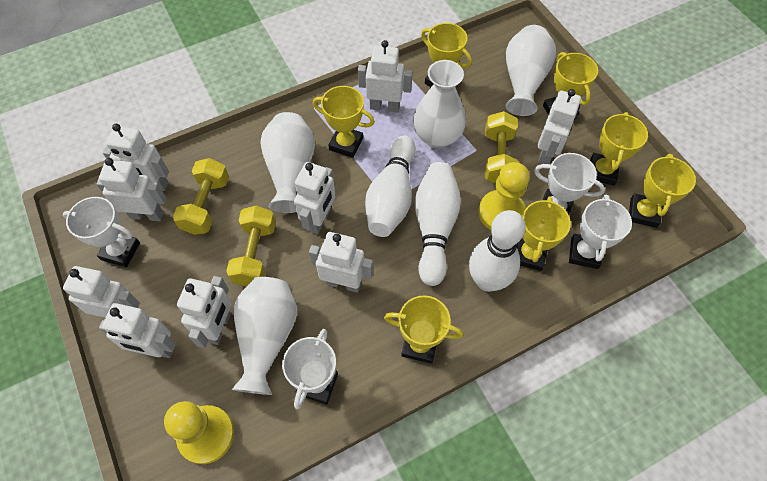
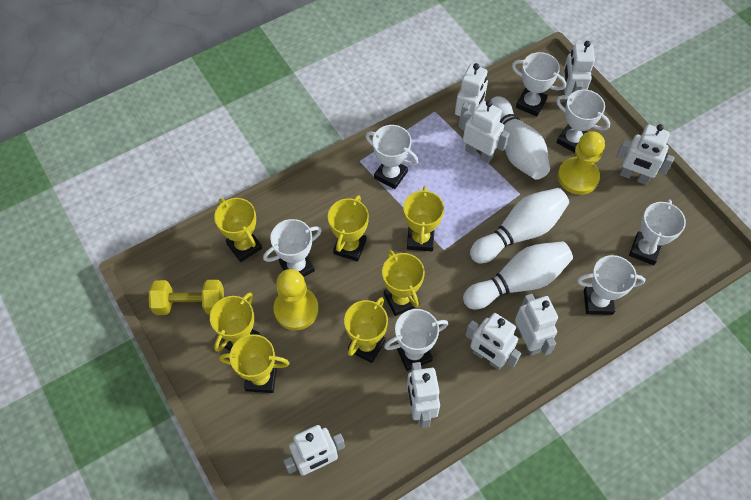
white robot: [63,266,140,318] [96,158,166,221] [99,303,176,358] [103,124,169,191] [177,276,232,348] [294,162,336,234] [309,232,373,293] [358,40,413,112] [537,89,581,164] = 9 -> [283,425,345,476] [407,362,440,428] [455,63,488,127] [460,100,510,163] [465,313,521,370] [515,294,558,356] [562,41,595,106] [616,124,674,185] = 8
white trophy: [63,197,140,267] [282,329,338,409] [534,153,605,215] [569,194,632,269] = 4 -> [263,219,322,277] [366,125,418,189] [384,309,448,371] [512,52,566,116] [556,89,610,153] [577,255,645,315] [629,200,686,265] = 7
white vase: [231,277,297,395] [261,112,315,213] [413,60,466,148] [505,25,556,116] = 4 -> none = 0
yellow dumbbell: [173,158,229,235] [226,206,276,287] [485,111,519,183] = 3 -> [149,280,224,315] = 1

